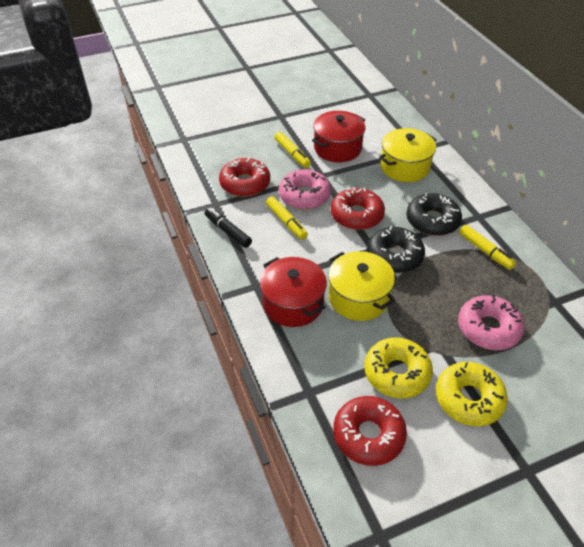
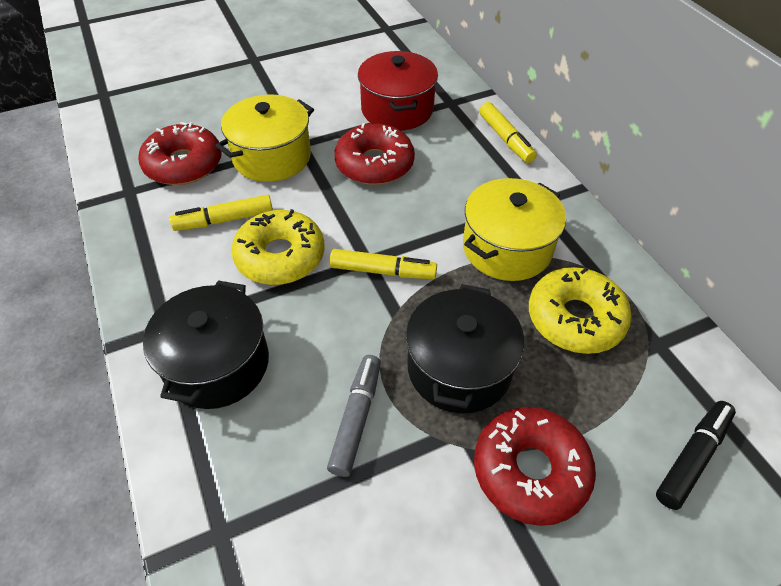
black donut: [367,226,425,273] [406,193,462,236] = 2 -> none = 0
black pot: none = 0 -> [143,280,269,409] [406,284,525,413] = 2
grey marker: none = 0 -> [327,355,381,477] = 1
pink donut: [279,169,331,210] [458,295,524,350] = 2 -> none = 0
red pot: [260,257,327,327] [312,111,366,162] = 2 -> [358,51,438,130] = 1

